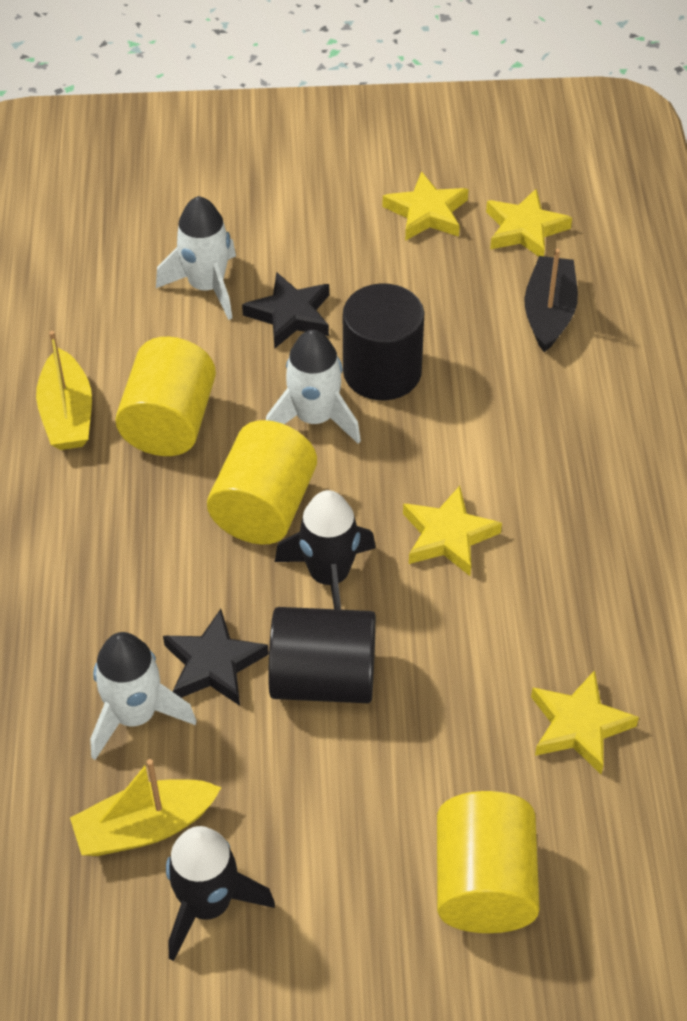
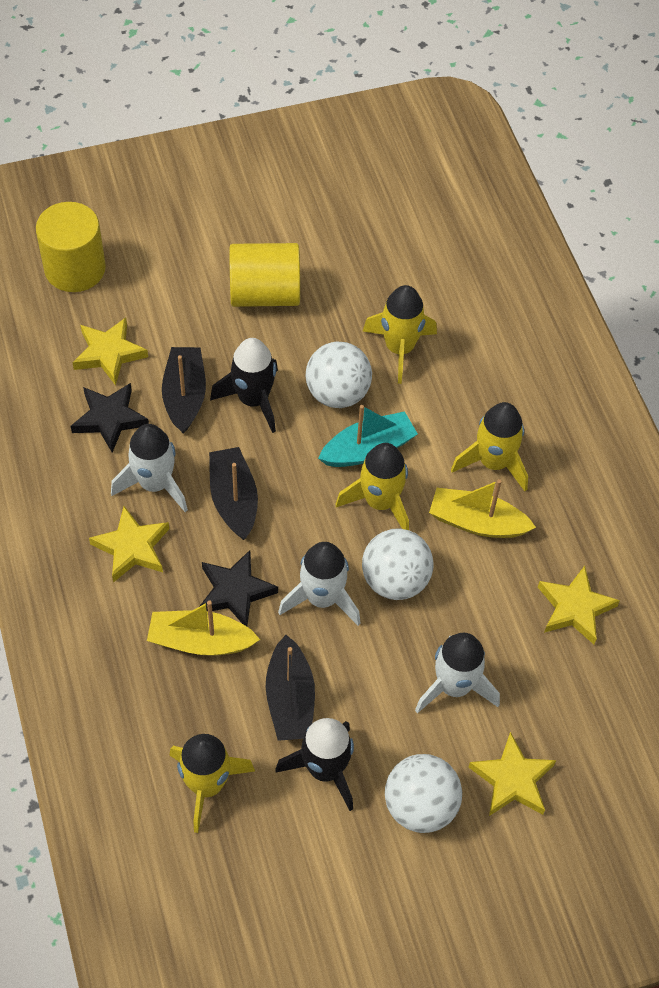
black boat: [525,249,578,352] = 1 -> [162,347,206,434] [209,447,258,540] [266,635,315,741] = 3
black cylinder: [268,607,376,703] [343,283,424,400] = 2 -> none = 0
turquoise boat: none = 0 -> [318,405,418,467] = 1
white ball: none = 0 -> [306,341,372,408] [362,528,434,600] [385,754,462,833] = 3
yellow cylinder: [115,337,216,456] [207,420,317,545] [437,791,539,933] = 3 -> [36,202,106,292] [230,243,300,307] = 2
yellow rocket: none = 0 -> [169,734,255,833] [335,443,409,530] [363,285,437,384] [451,402,528,491] = 4

